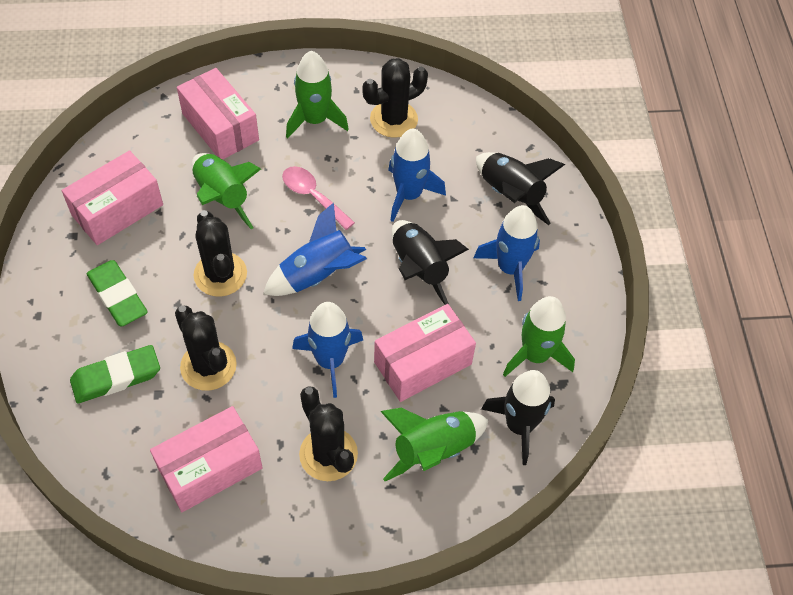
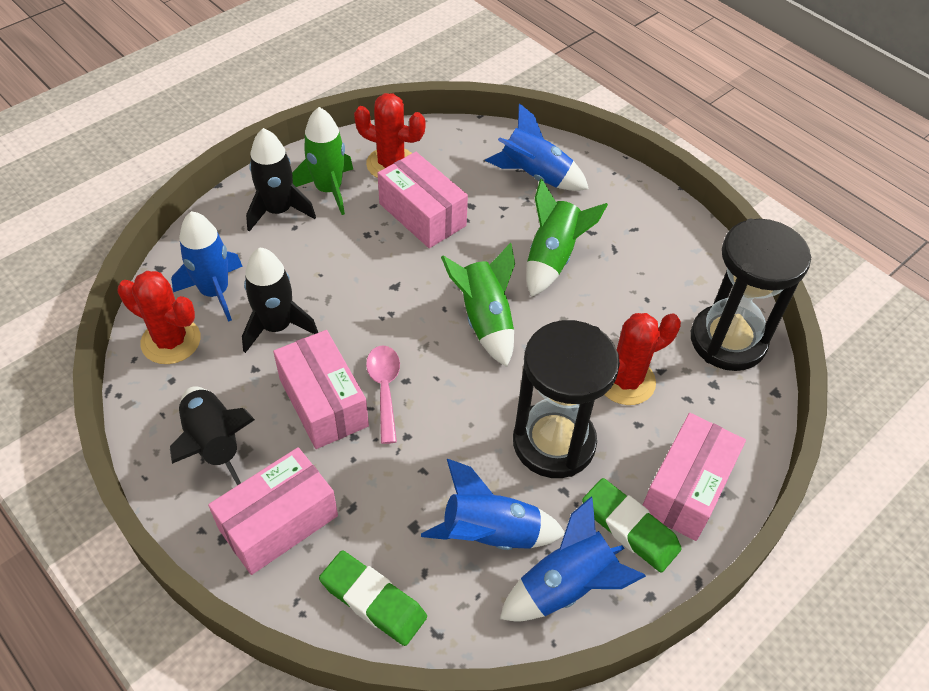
black cactus: [175,306,237,391] [193,210,247,297] [299,386,358,481] [362,58,428,138] = 4 -> none = 0
black hourglass: none = 0 -> [513,320,620,478] [691,219,811,371] = 2
green rocket: [192,153,261,230] [286,51,349,138] [380,408,488,481] [503,296,575,377] = 4 -> [292,107,353,215] [441,243,515,367] [526,179,608,297] = 3
red cactus: none = 0 -> [118,271,201,364] [354,93,425,178] [604,313,681,405] = 3

